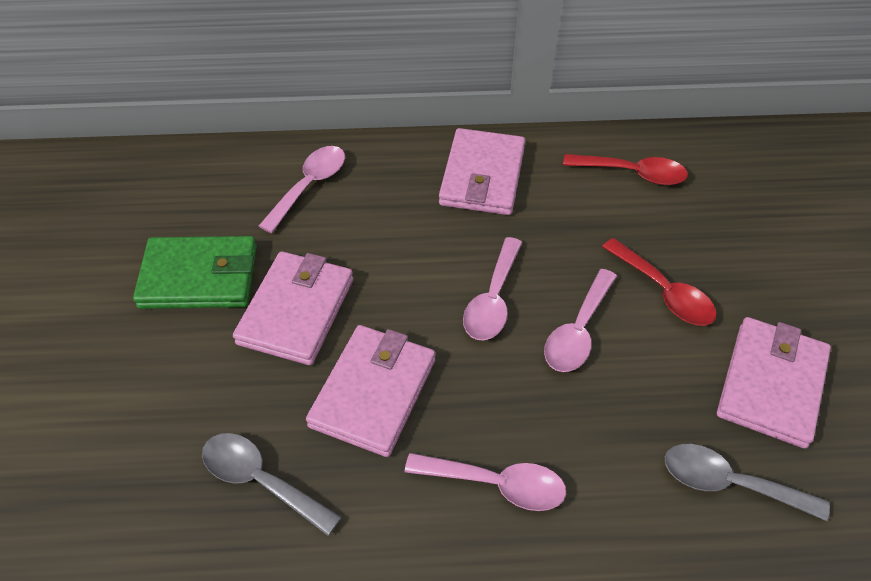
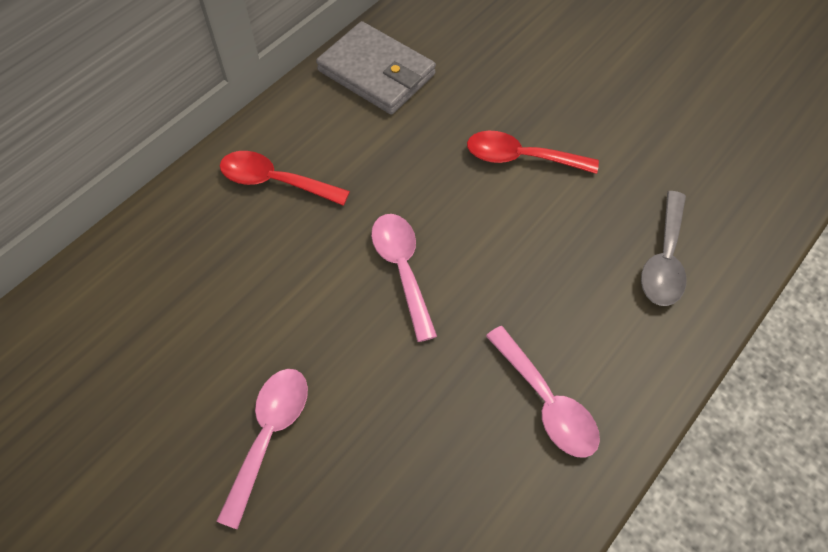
green wallet: [133,236,257,309] = 1 -> none = 0
grey spoon: [202,433,341,536] [665,444,830,521] = 2 -> [641,191,686,306] = 1
grey wallet: none = 0 -> [316,21,436,114] = 1
pink spoon: [259,146,345,233] [405,453,566,511] [463,237,522,340] [544,269,617,372] = 4 -> [216,369,308,530] [371,214,437,342] [486,326,600,458] = 3
pink wallet: [233,251,353,365] [306,325,435,457] [439,128,525,215] [717,317,831,449] = 4 -> none = 0

